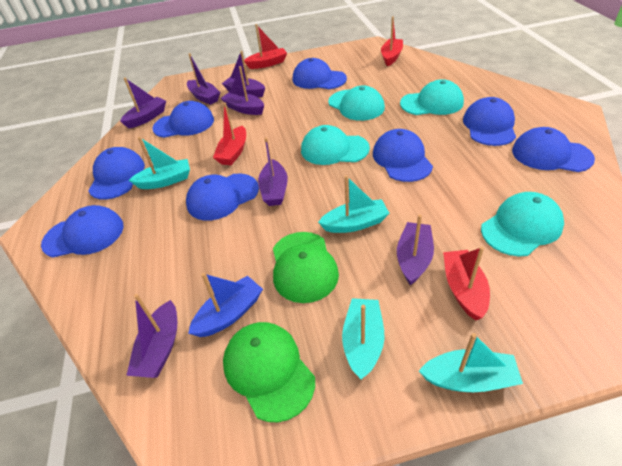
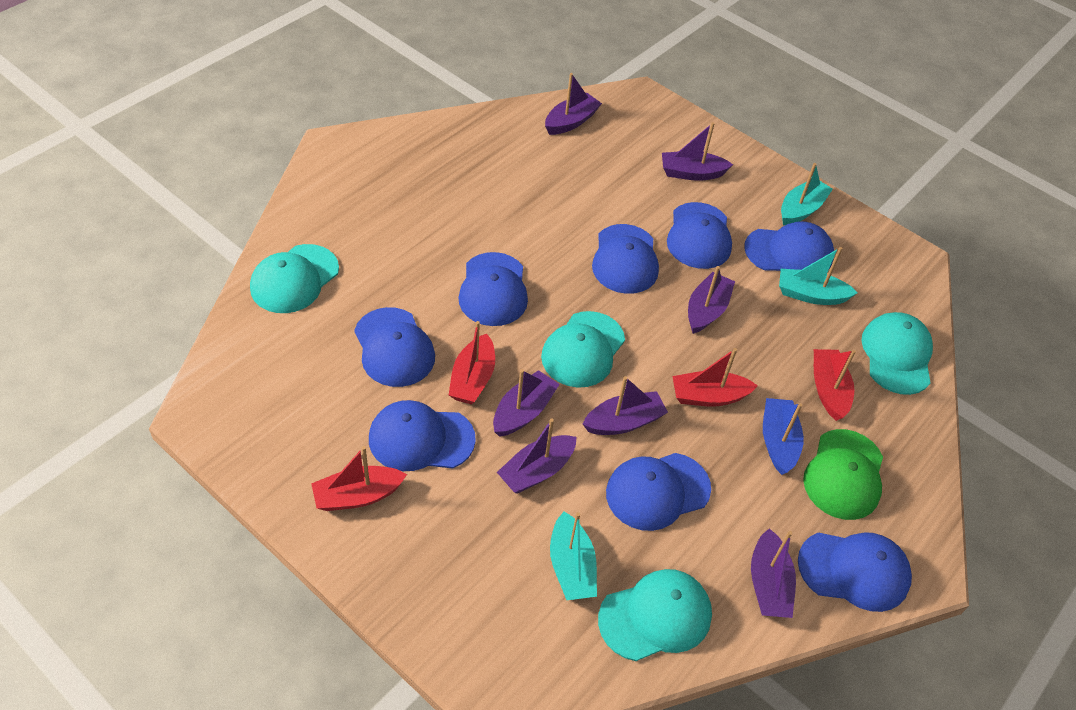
green cap: [223,322,315,422] [273,232,339,303] = 2 -> [803,429,883,520] = 1
turquoise boat: [128,137,190,189] [318,176,390,233] [342,298,385,379] [419,333,523,392] = 4 -> [550,512,597,600] [779,247,858,305] [781,163,833,225] = 3

